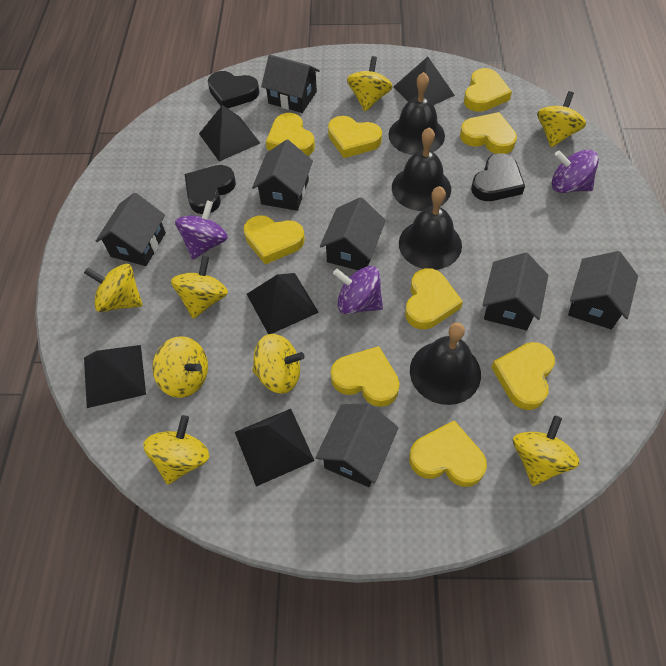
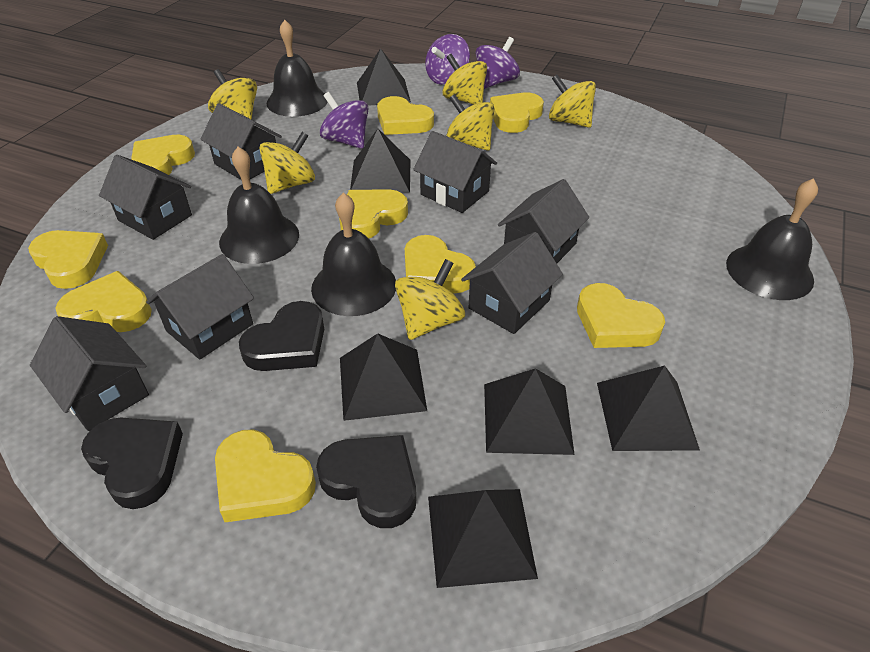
black pyramid: [84,345,146,408] [199,105,260,161] [235,409,315,486] [247,273,319,334] [393,57,455,105] = 5 -> [340,333,427,421] [350,129,410,193] [357,48,411,106] [428,489,538,588] [484,368,575,455] [597,366,700,451] = 6
yellow spinning top: [84,264,143,312] [143,415,209,485] [152,336,208,398] [171,256,228,319] [252,334,305,394] [347,56,393,111] [513,415,580,486] [537,91,586,147] = 8 -> [208,69,257,120] [259,132,315,194] [395,259,465,340] [443,54,487,104] [446,94,495,151] [549,75,596,128] = 6

